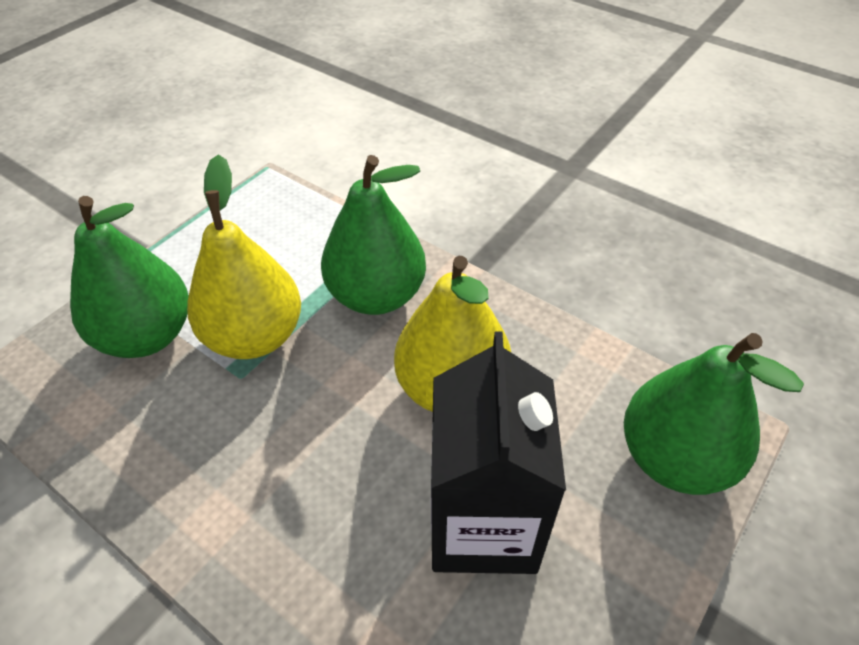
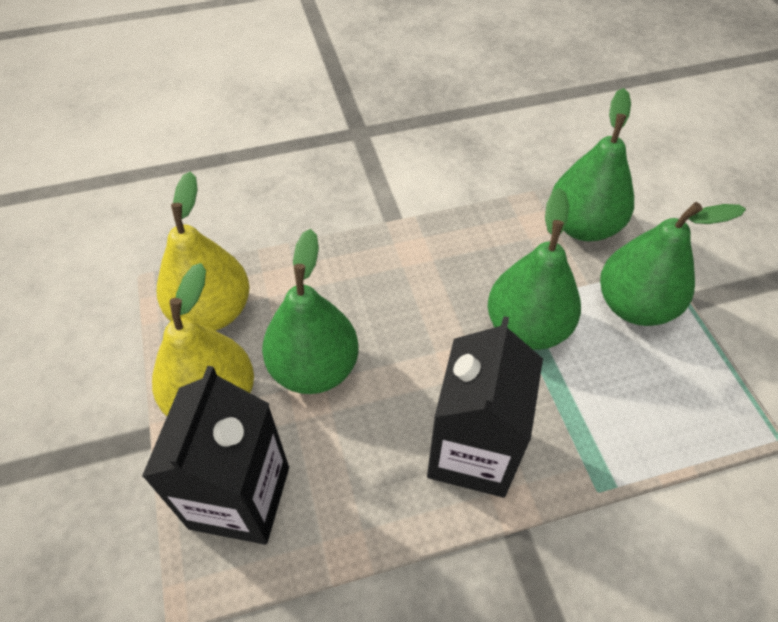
black carton: [431,332,566,574] = 1 -> [142,366,289,545] [427,316,543,498] = 2
green pear: [70,196,189,358] [321,155,426,315] [624,333,804,495] = 3 -> [262,229,358,394] [488,188,581,350] [552,88,634,241] [600,202,746,326] = 4

